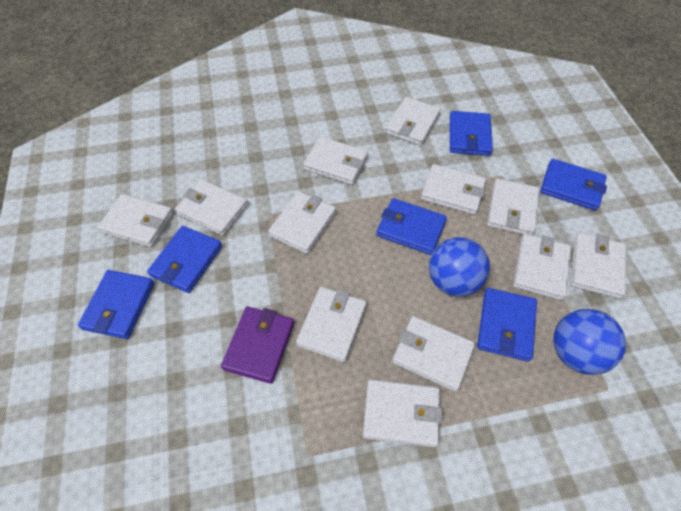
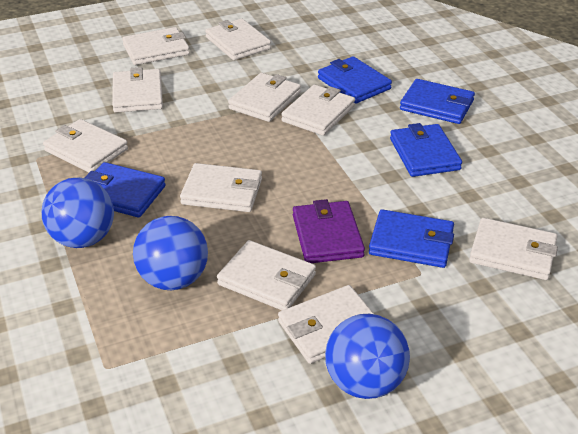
blue ball: [429,237,490,297] [553,309,626,375] = 2 -> [42,177,114,248] [133,216,208,290] [325,314,410,399] = 3
blue wallet: [78,270,155,339] [147,226,222,293] [376,198,447,255] [450,111,493,156] [477,288,537,362] [540,159,607,211] = 6 -> [84,162,166,218] [318,56,392,104] [369,209,454,268] [390,123,462,177] [400,79,475,124] = 5
white wallet: [98,194,173,247] [175,179,248,236] [268,191,336,254] [296,287,367,362] [303,137,368,185] [363,379,442,447] [385,97,441,146] [392,316,475,392] [421,164,486,215] [487,179,540,235] [513,234,571,300] [571,233,626,299] = 12 -> [43,119,128,172] [112,67,163,113] [122,27,190,65] [180,163,262,212] [205,19,271,60] [217,240,316,310] [228,73,301,122] [278,285,374,364] [281,85,355,136] [469,218,558,280] = 10

